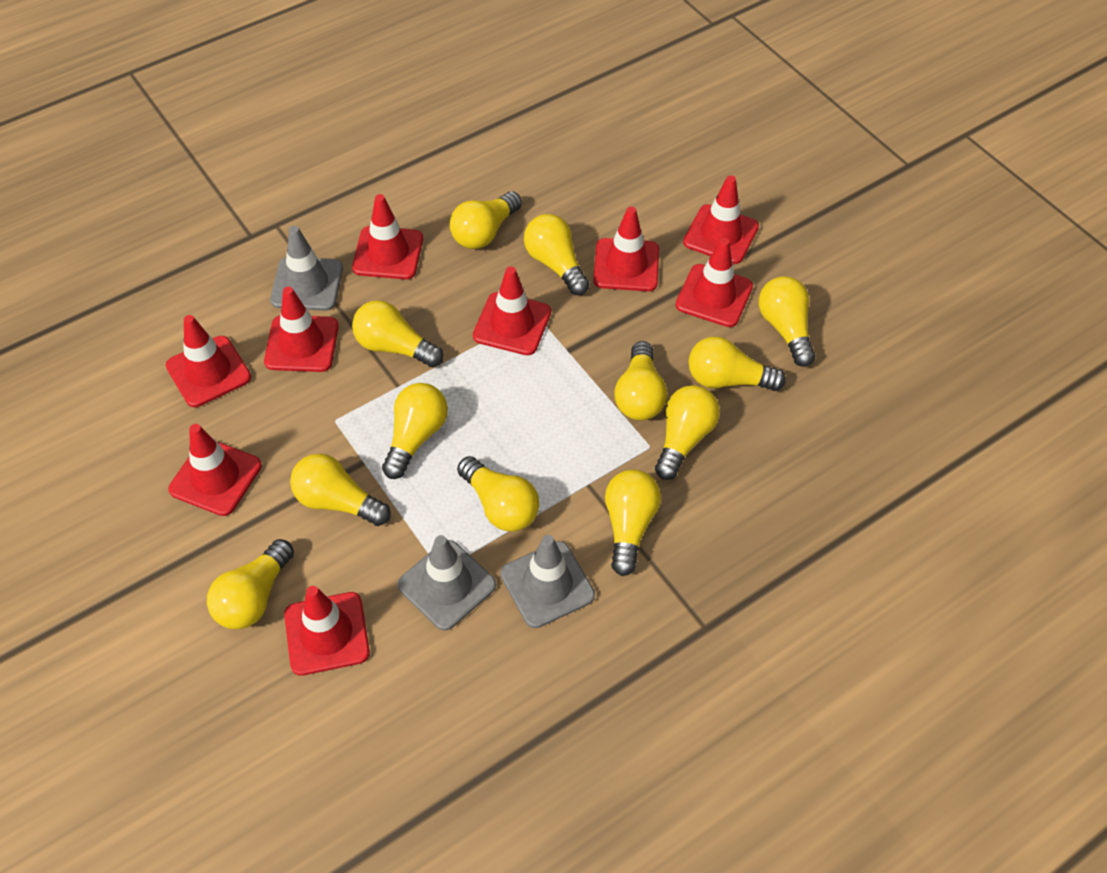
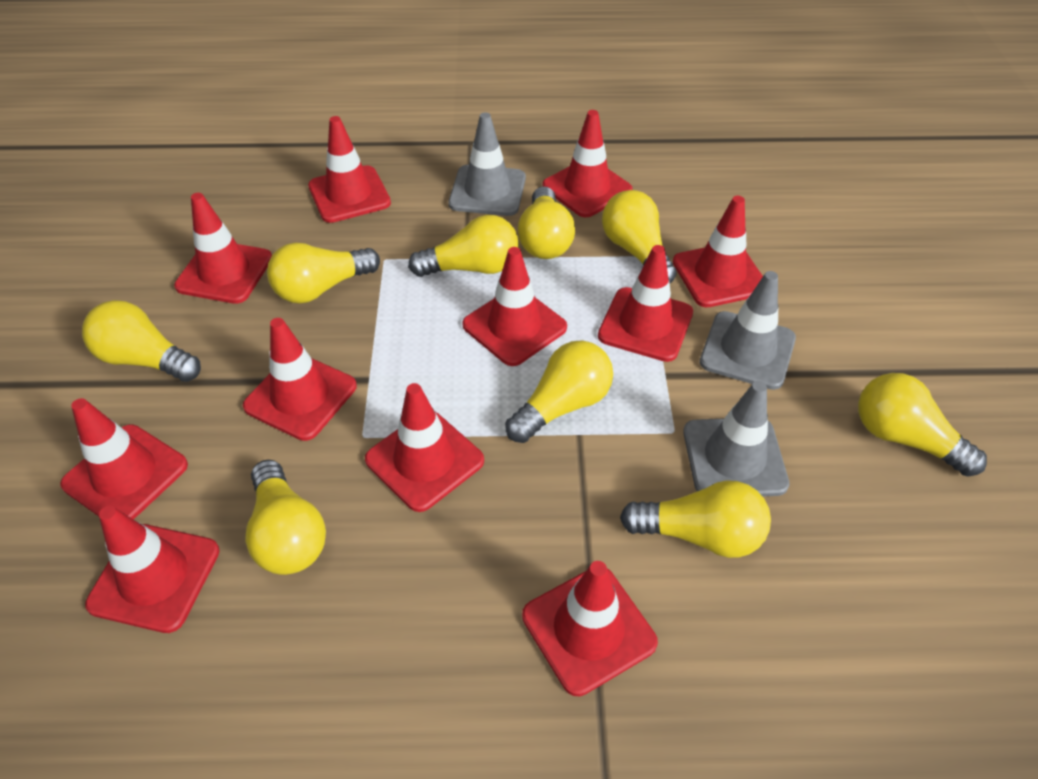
red traffic cone: [166,315,251,407] [168,424,262,516] [264,287,339,372] [284,586,370,676] [352,194,423,279] [473,266,551,355] [593,207,659,291] [675,238,753,327] [683,175,759,264] = 9 -> [60,398,188,520] [85,506,219,633] [174,193,272,304] [243,318,357,441] [308,116,391,223] [365,383,484,512] [462,247,567,366] [522,561,658,696] [542,110,633,217] [598,245,693,362] [673,196,763,307] = 11
yellow light bulb: [207,539,294,629] [290,454,391,526] [352,300,444,367] [382,383,448,479] [450,192,522,249] [457,456,539,531] [524,214,590,295] [605,470,661,576] [615,341,667,420] [655,385,720,480] [688,336,786,391] [759,276,816,367] = 12 -> [82,300,201,382] [245,460,326,575] [267,243,380,304] [408,215,519,277] [505,341,613,443] [518,186,575,259] [602,190,677,283] [620,480,771,558] [858,373,987,476] = 9

